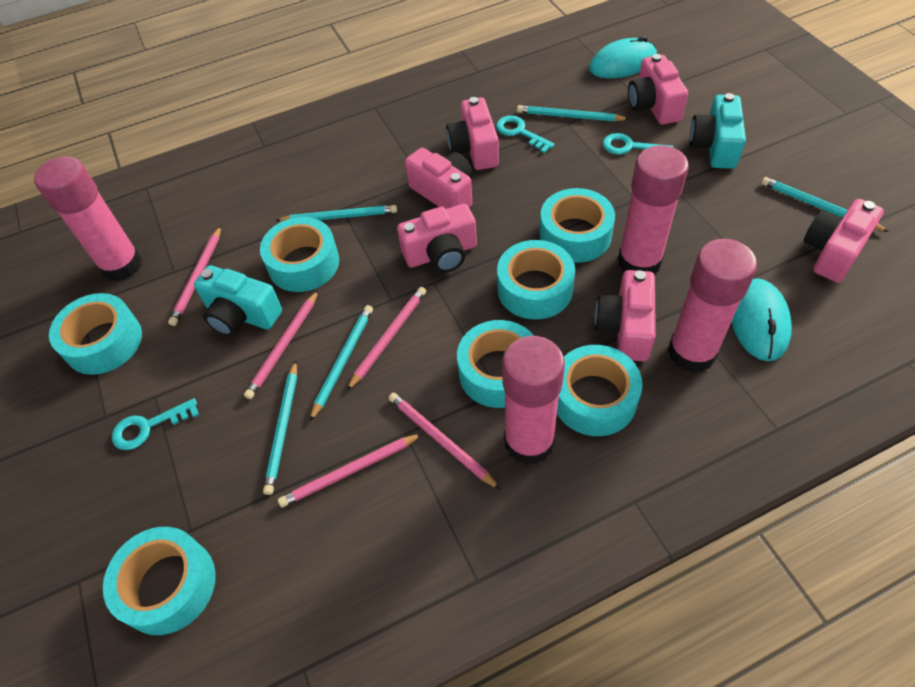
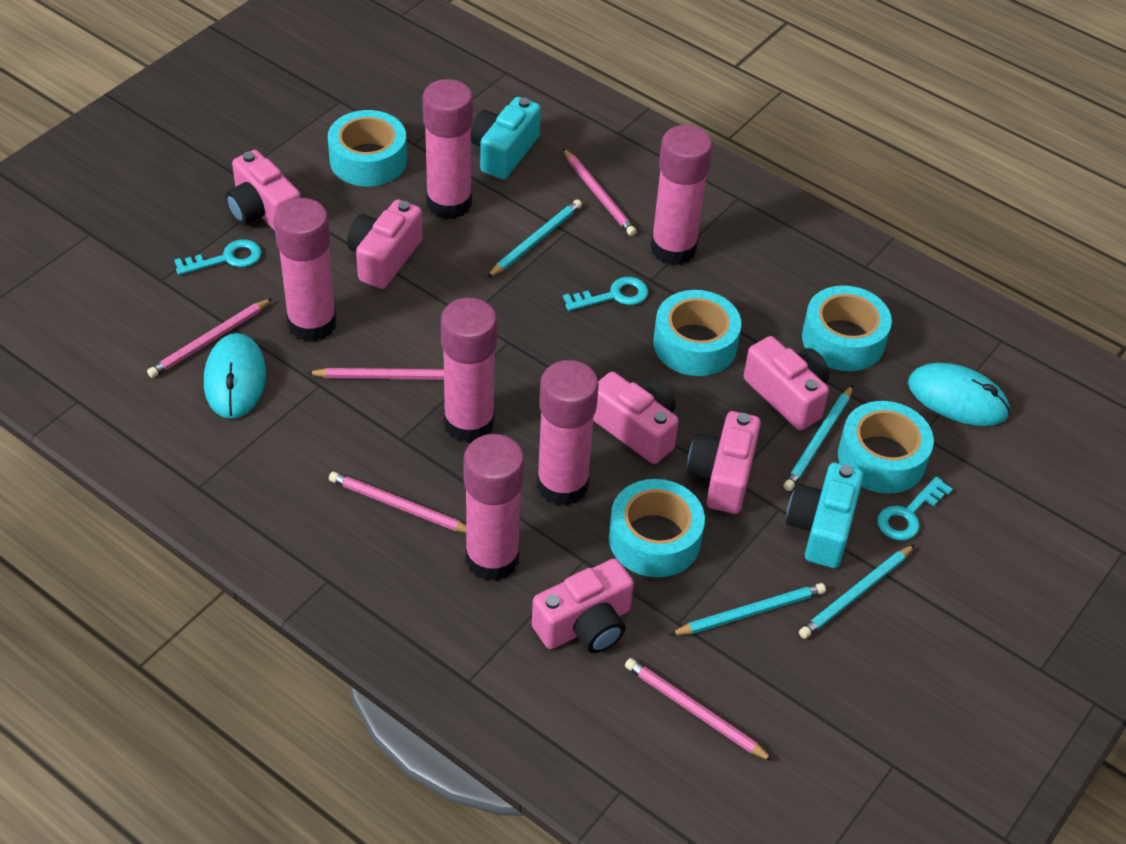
pink glue stick: [34,156,142,282] [502,336,565,465] [618,145,689,274] [668,239,757,373] = 4 -> [274,198,337,342] [423,79,473,219] [441,298,497,443] [464,434,524,581] [537,360,599,506] [650,125,713,265] = 6
turquoise pencil: [263,360,297,495] [275,205,397,222] [310,305,373,421] [517,105,629,121] [761,177,889,232] = 5 -> [487,199,582,278] [669,583,826,635] [783,385,853,491] [799,545,915,639] = 4
turquoise tape: [49,293,142,375] [103,527,216,635] [260,217,339,292] [457,320,534,408] [497,240,575,320] [539,188,615,263] [557,345,643,436] = 7 -> [328,110,407,186] [609,479,705,577] [653,290,741,376] [802,285,892,371] [838,401,934,494] = 5

